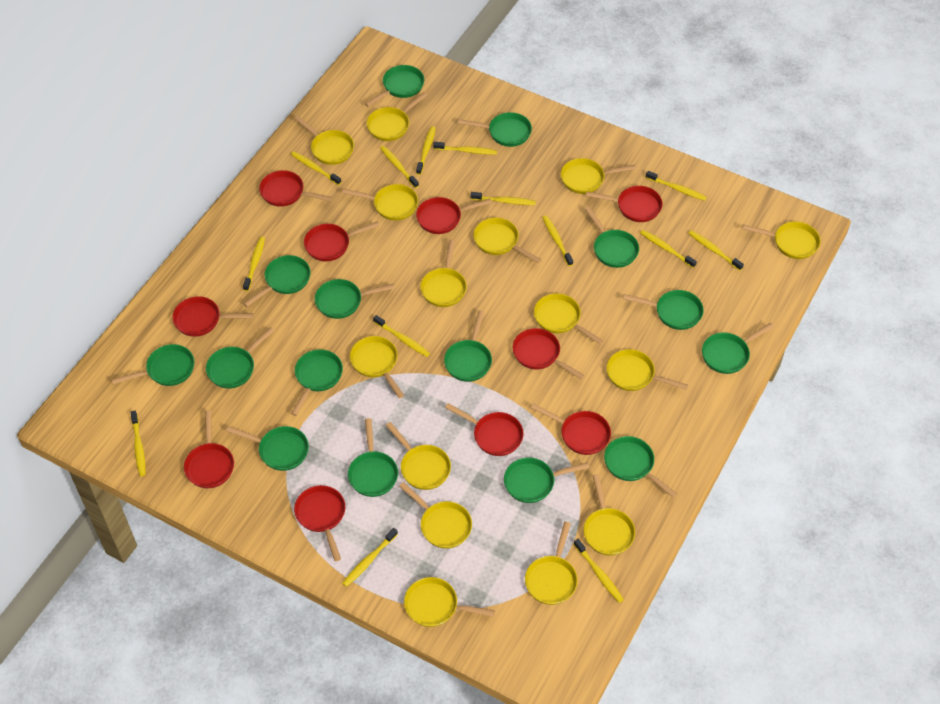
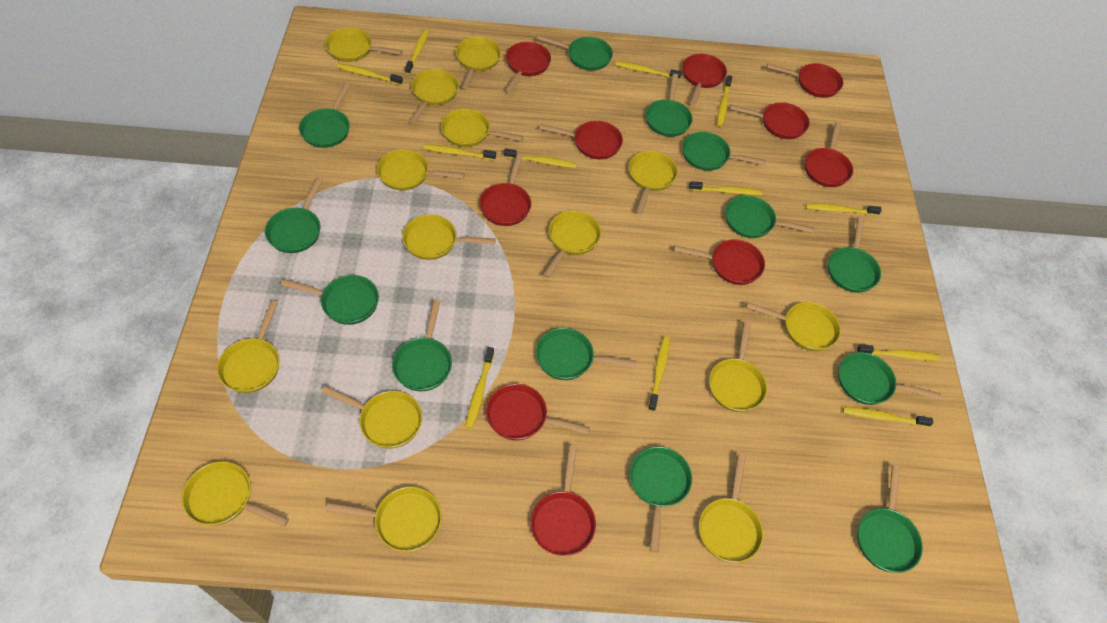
green pan: [112,344,194,386] [206,327,274,389] [226,426,309,471] [243,255,311,307] [291,349,343,416] [315,279,394,319] [348,418,398,497] [365,65,424,107] [444,311,492,382] [458,112,532,147] [504,457,590,503] [584,207,639,268] [604,436,677,498] [623,290,704,330] [702,323,774,374] = 15 -> [265,177,323,253] [281,275,379,325] [299,82,350,148] [392,300,452,391] [536,328,636,380] [537,35,613,71] [629,446,692,552] [646,74,693,137] [682,132,766,171] [725,195,814,238] [828,217,881,293] [838,352,941,405] [857,465,923,573] = 13
yellow toothbrush: [131,411,146,476] [243,237,265,291] [291,151,341,185] [342,528,398,587] [373,315,430,357] [380,146,419,188] [416,126,436,175] [433,142,497,155] [471,192,536,205] [542,215,573,266] [574,539,624,603] [640,230,697,268] [646,171,707,201] [688,230,744,271] = 14 -> [337,63,403,85] [405,28,429,75] [423,144,496,160] [465,347,494,429] [504,148,576,168] [615,61,682,80] [648,336,670,411] [689,181,762,195] [717,75,732,127] [805,203,882,216] [843,407,933,427] [857,345,940,360] = 12

